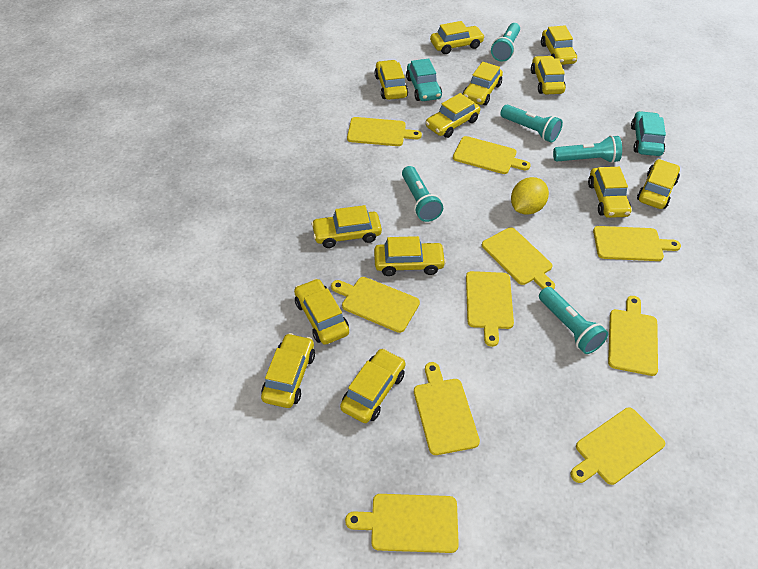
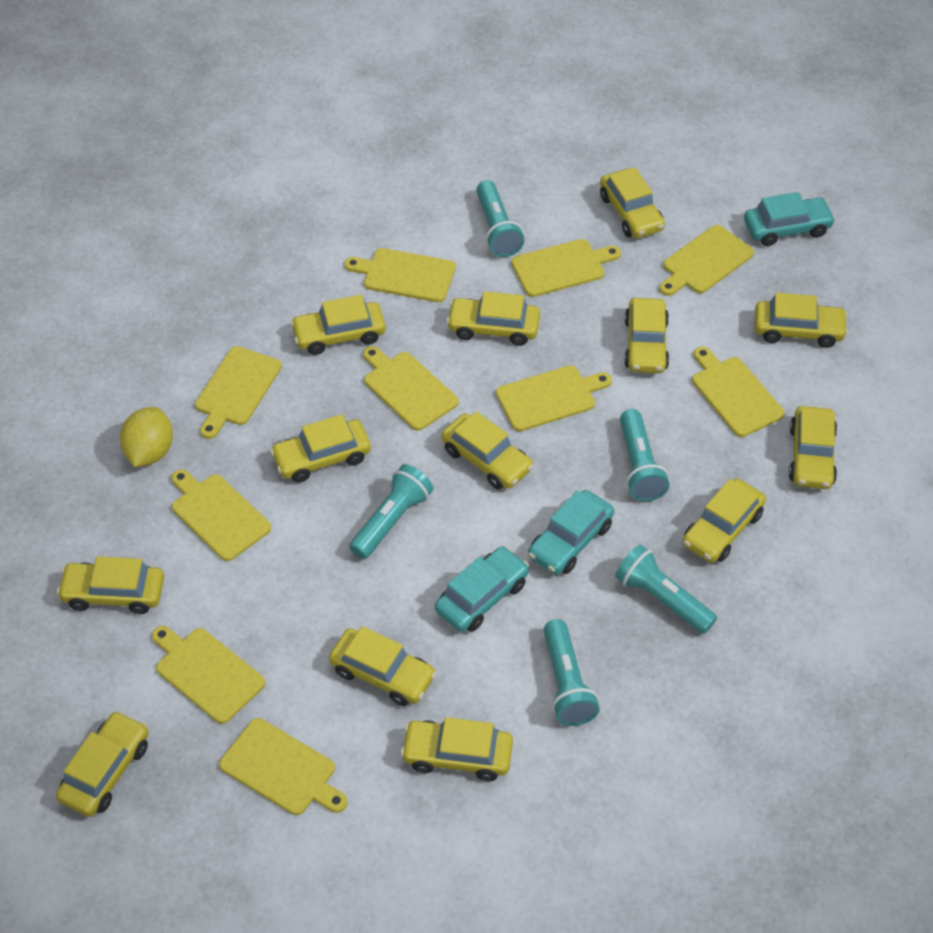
turquoise car: [406,58,442,101] [631,111,666,156] = 2 -> [435,546,529,632] [528,490,614,575] [744,192,836,246] = 3

